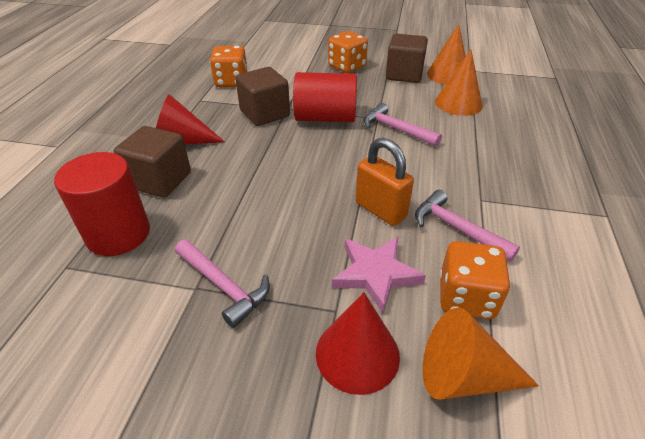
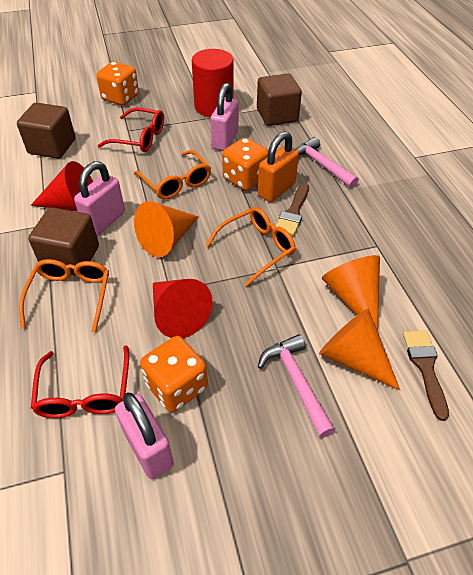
brown brush: none = 0 -> [275,183,309,236] [403,330,449,421] = 2
orange glasses: none = 0 -> [19,259,109,333] [134,150,211,199] [206,207,296,286] = 3
pink hammer: [175,239,270,328] [364,103,442,147] [415,190,520,262] = 3 -> [258,334,335,438] [296,137,358,188] = 2
pink padlock: none = 0 -> [74,161,125,235] [115,392,174,479] [210,83,239,151] = 3
pink star: [332,237,426,313] = 1 -> none = 0
red cylinder: [54,152,150,256] [293,72,357,122] = 2 -> [192,49,234,117] = 1
red glasses: none = 0 -> [31,345,129,418] [98,108,164,152] = 2

